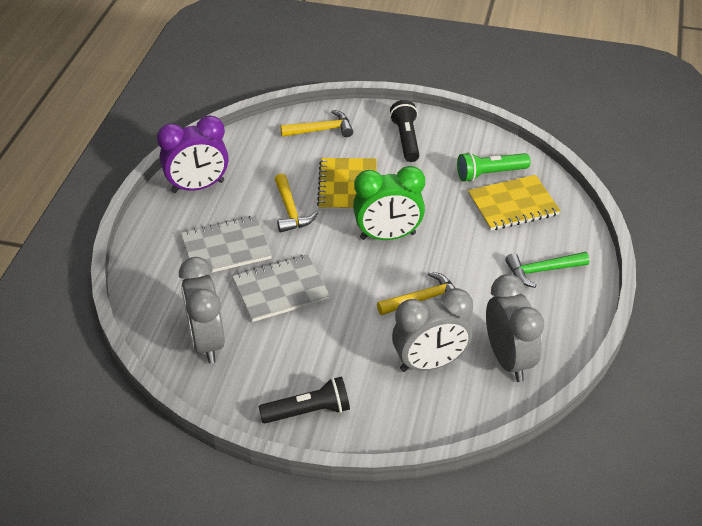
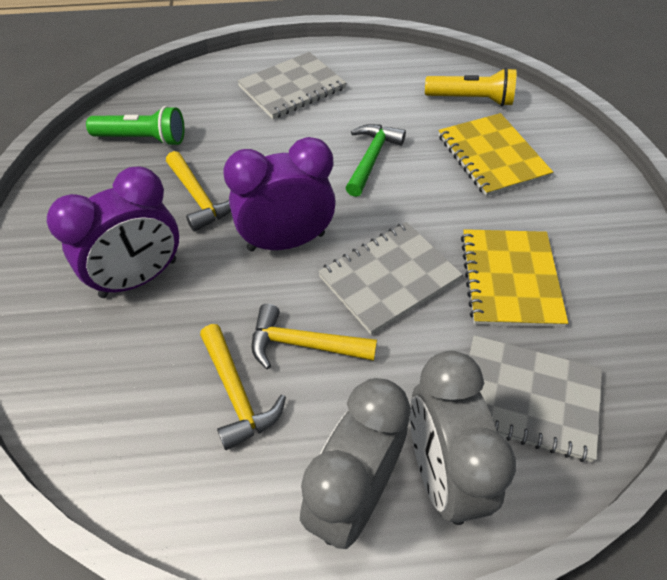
black flashlight: [259,376,350,424] [390,100,419,162] = 2 -> none = 0
green clock: [353,166,425,240] = 1 -> none = 0
grey clock: [179,257,225,364] [392,288,473,372] [486,274,544,382] = 3 -> [300,378,411,549] [410,351,516,525] = 2
grey notebook: [181,216,272,273] [232,255,330,322] = 2 -> [237,52,346,119] [318,222,463,335] [469,335,602,462] = 3
purple clock: [157,115,229,193] = 1 -> [47,167,179,298] [223,137,336,251] = 2
yellow flashlight: none = 0 -> [425,68,516,106] = 1

